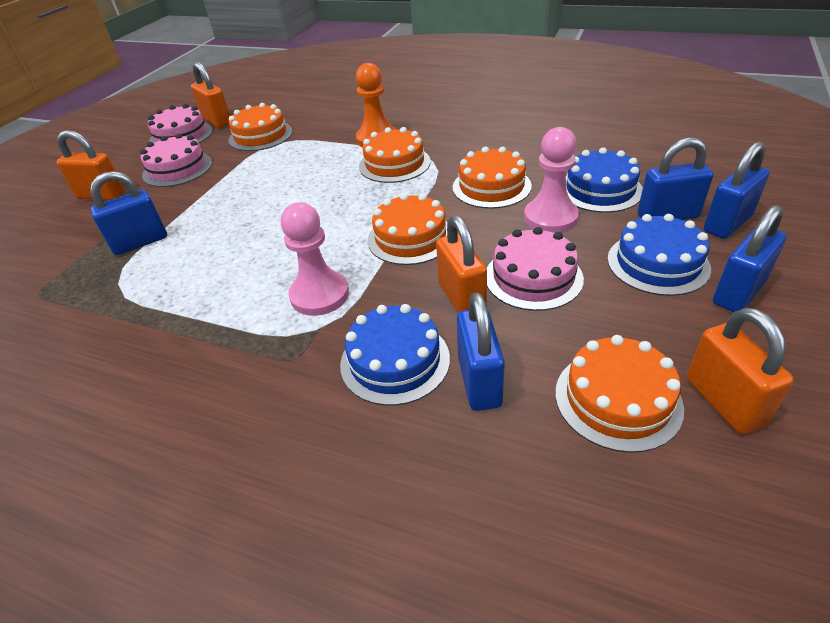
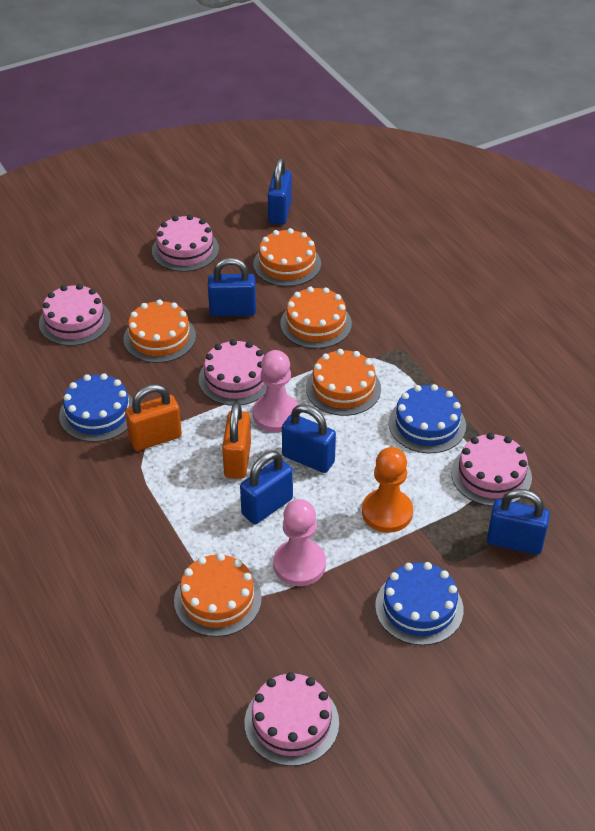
orange padlock: [56,130,124,200] [191,62,230,128] [436,215,487,313] [687,308,794,434] = 4 -> [125,384,182,451] [222,402,251,479] = 2
pink cake: [140,133,212,187] [148,104,213,143] [487,227,584,311] = 3 -> [39,284,111,346] [152,215,219,272] [199,339,267,406] [245,672,339,766] [451,433,532,506] = 5

